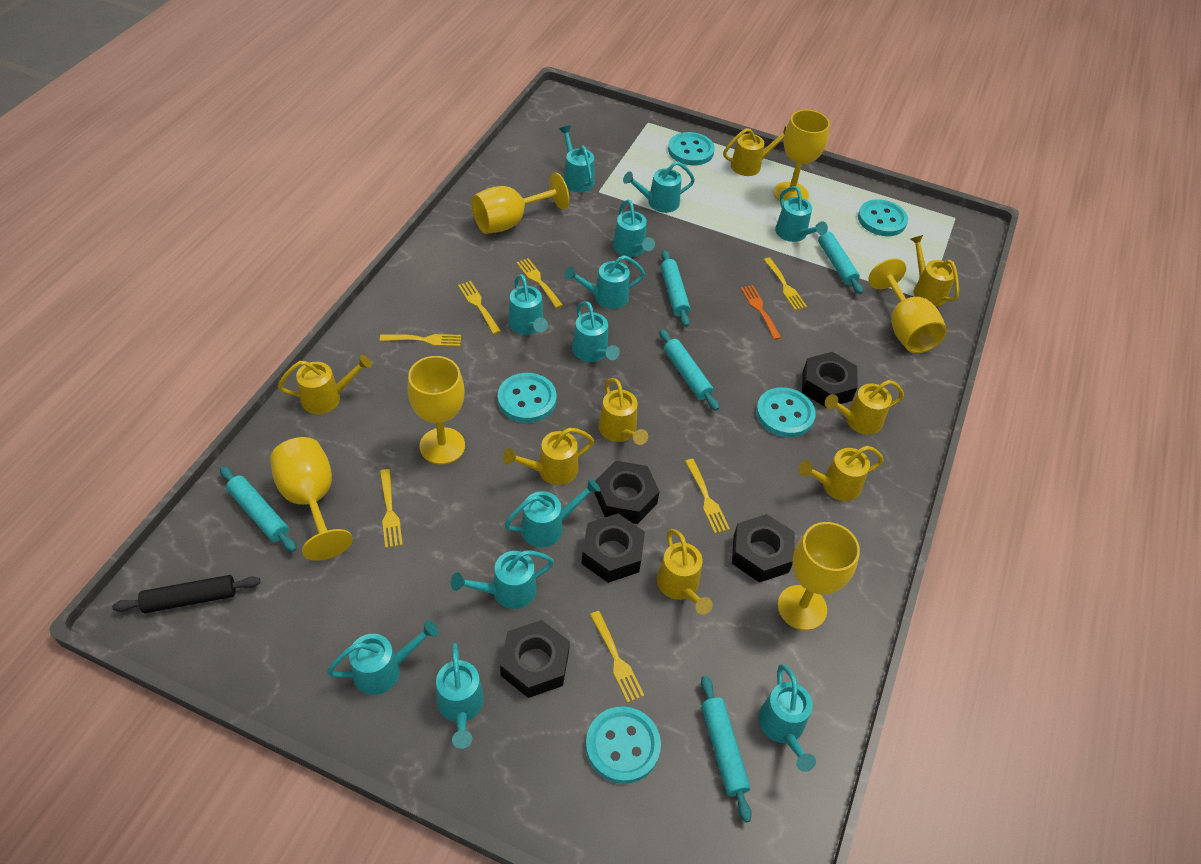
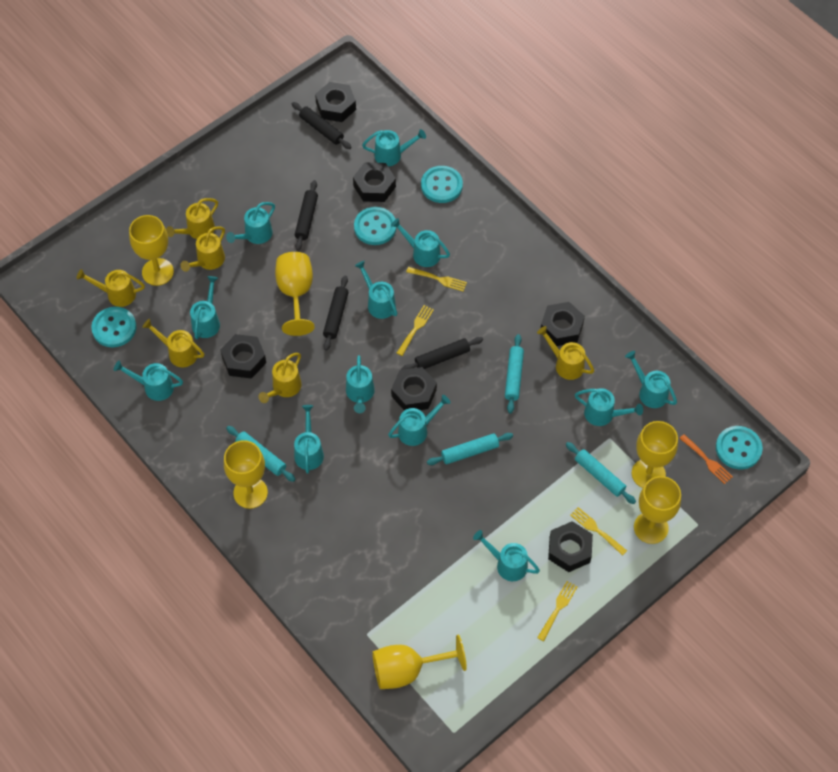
black nut: [500,620,570,698] [581,513,645,583] [594,461,660,524] [732,514,795,583] [802,352,858,407] = 5 -> [220,334,266,379] [315,82,356,122] [353,162,396,202] [391,367,437,411] [541,302,585,346] [548,521,593,572] = 6
black rolling pin: [112,575,261,613] = 1 -> [292,102,352,149] [295,180,318,251] [323,276,349,351] [401,337,483,370] = 4
turquoise button: [498,373,557,423] [586,706,661,784] [668,132,715,165] [756,387,816,437] [858,199,908,236] = 5 -> [91,307,136,347] [354,207,396,245] [421,166,463,203] [716,426,763,469] = 4
turquoise rolling pin: [220,466,296,552] [659,329,719,411] [660,250,690,327] [701,676,752,823] [816,224,863,294] = 5 -> [226,426,296,482] [427,433,513,465] [505,334,524,413] [566,442,636,504] = 4
yellow fork: [380,334,461,346] [380,469,403,548] [458,281,501,334] [517,258,563,308] [590,611,644,703] [685,459,730,534] [763,257,807,310] = 7 -> [397,305,434,356] [406,267,467,292] [537,581,578,641] [570,507,627,556] = 4
yellow watering can: [278,355,372,414] [503,428,594,485] [598,378,648,445] [657,529,713,615] [723,126,786,176] [798,446,884,501] [825,380,904,435] [911,235,959,307] = 8 -> [77,269,145,307] [142,319,204,368] [166,198,218,239] [180,226,225,272] [258,353,302,403] [537,326,594,380] = 6

